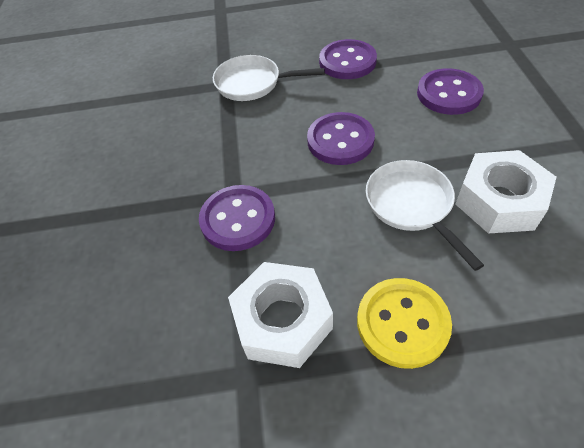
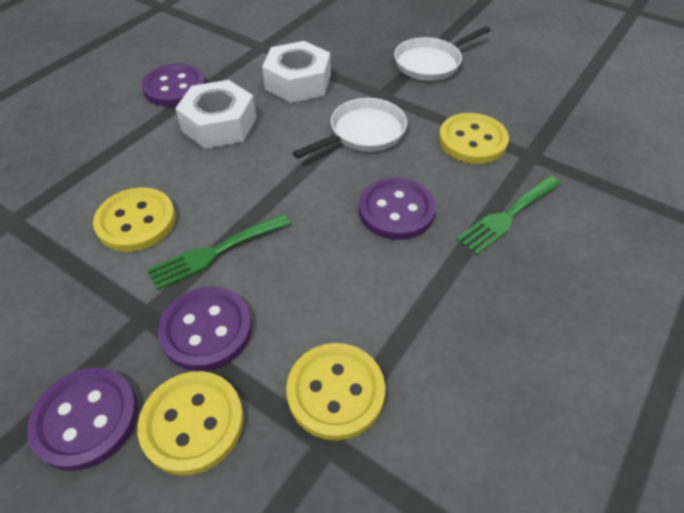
green fork: none = 0 -> [147,214,290,290] [456,176,561,256] = 2
yellow button: [357,278,452,369] = 1 -> [93,187,176,252] [137,371,244,475] [286,343,385,441] [439,113,509,164] = 4

